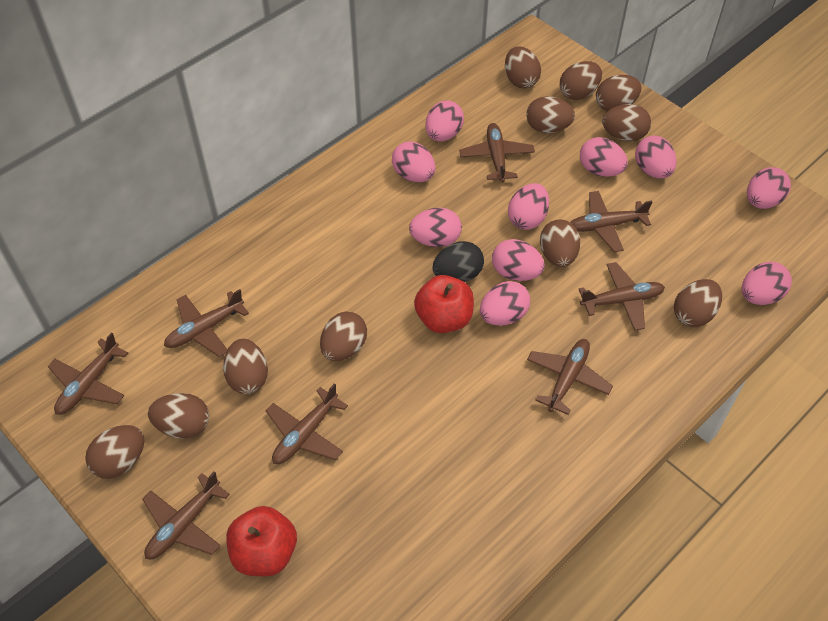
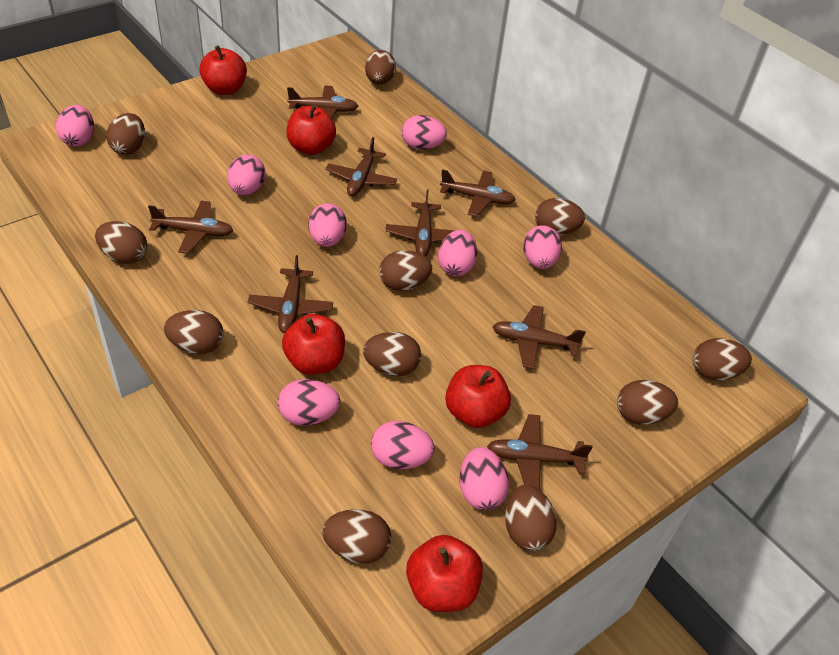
black egg: [433,241,484,282] = 1 -> none = 0
pink egg: [392,141,435,182] [409,208,462,247] [425,100,464,141] [480,281,530,326] [492,239,545,281] [508,183,549,230] [580,137,628,177] [635,136,677,179] [742,262,792,305] [747,167,791,209] = 10 -> [56,105,94,146] [227,155,266,195] [278,379,340,426] [308,203,347,247] [371,421,435,469] [402,115,447,150] [438,230,477,276] [459,447,509,510] [523,225,562,269] = 9
red apple: [226,506,297,576] [414,275,474,333] = 2 -> [199,45,247,95] [282,314,345,375] [286,104,336,155] [406,535,483,612] [445,365,511,428] = 5

